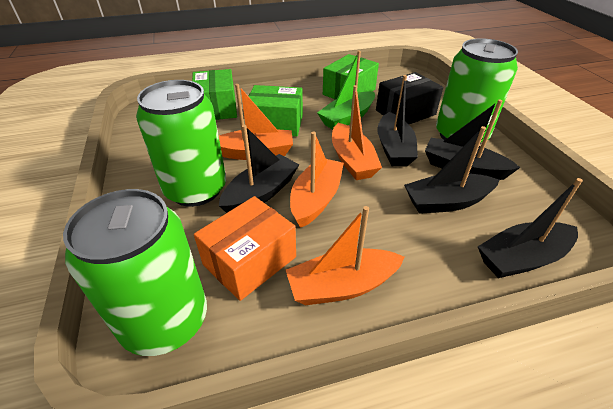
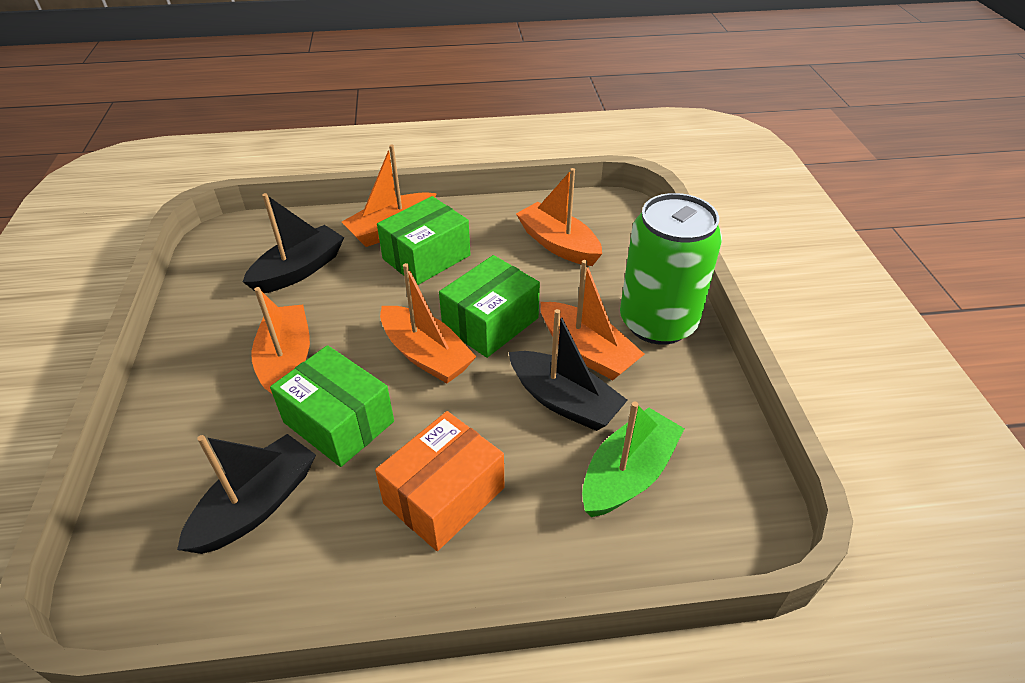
black boat: [219,125,299,213] [377,75,418,167] [404,126,499,214] [425,100,521,180] [478,178,583,278] = 5 -> [177,434,316,554] [243,193,344,293] [509,309,628,431] = 3
black box: [376,72,443,124] = 1 -> none = 0
green can: [63,189,207,356] [136,80,226,207] [436,38,518,144] = 3 -> [620,193,722,345] = 1
orange boat: [219,84,293,160] [286,206,405,305] [290,132,344,228] [332,85,382,180] = 4 -> [251,287,310,395] [342,144,437,247] [380,263,476,383] [516,168,602,266] [541,260,645,380] = 5

